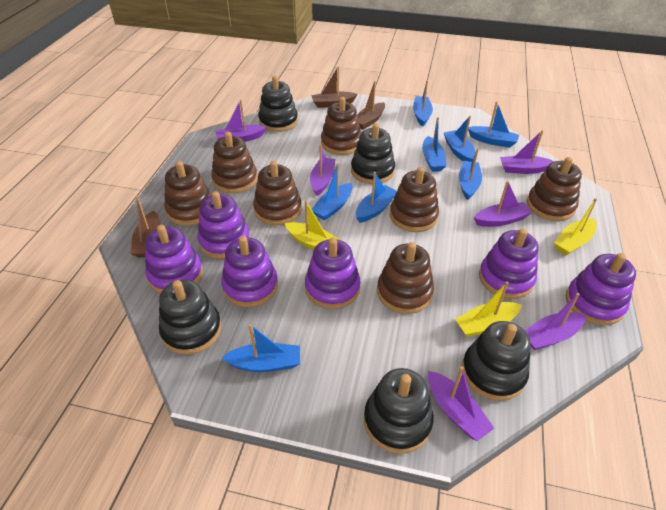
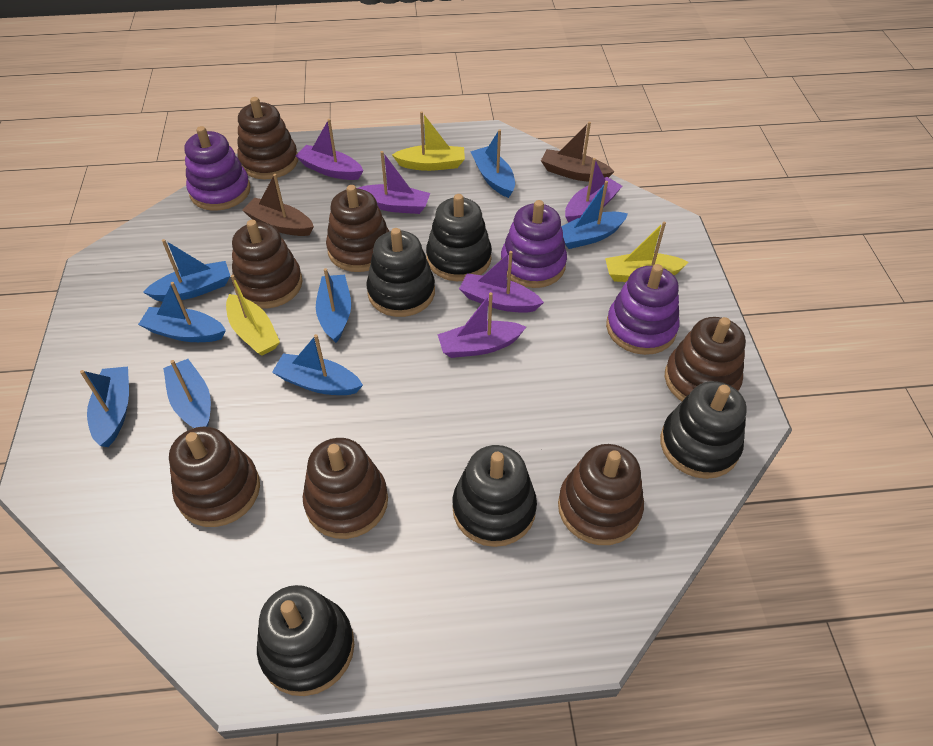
brown boat: [130,196,160,258] [311,66,358,108] [357,81,385,130] = 3 -> [242,174,314,236] [541,122,615,182] = 2
purple boat: [215,99,266,142] [310,144,335,196] [428,366,495,441] [474,181,533,227] [500,130,555,174] [525,293,586,350] = 6 -> [296,119,363,180] [357,151,430,214] [437,292,526,358] [459,251,544,313] [565,158,622,223] = 5
purple stacking toy: [145,225,203,294] [197,191,250,259] [221,236,278,307] [305,238,361,309] [479,228,539,299] [566,253,636,325] = 6 -> [184,126,251,211] [501,200,567,288] [606,264,679,355] = 3

